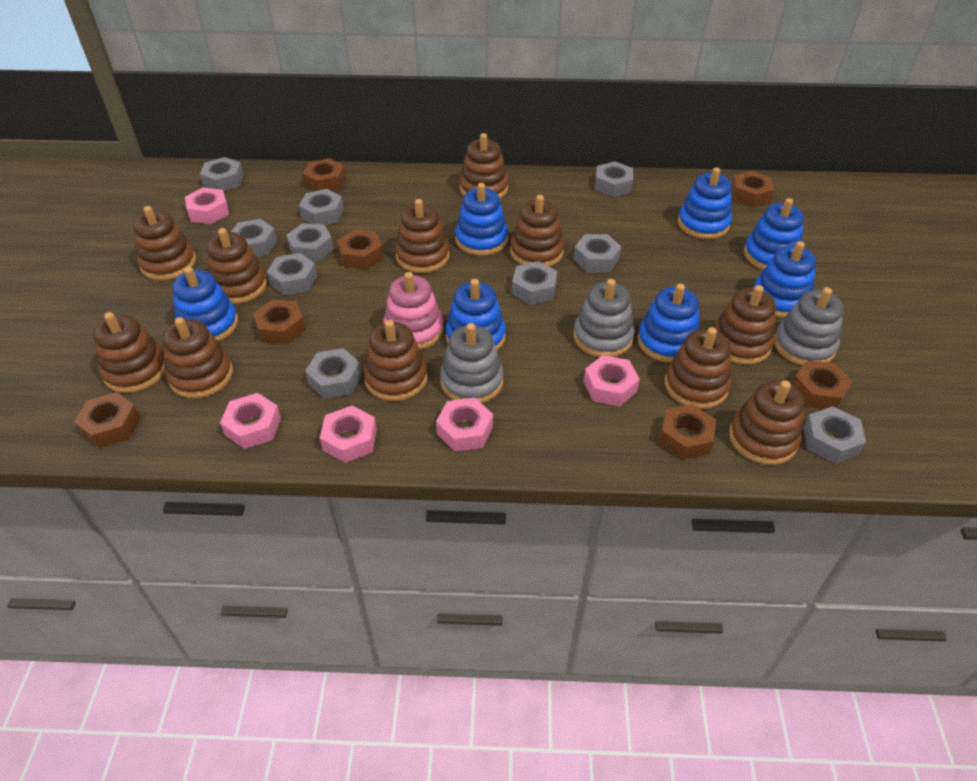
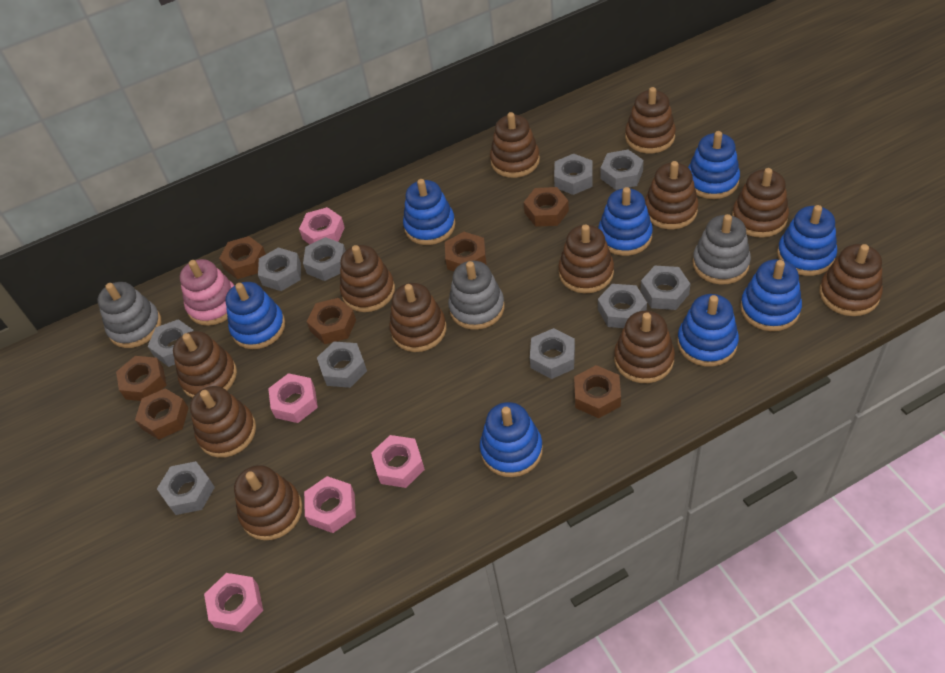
blue stacking toy: [172,267,238,342] [445,279,506,351] [455,183,508,256] [637,284,700,363] [678,167,732,239] [744,198,804,270] [753,241,816,318] = 7 -> [225,282,285,349] [403,179,455,245] [480,402,543,477] [598,187,653,256] [677,294,739,367] [688,131,740,199] [740,259,802,331] [777,205,837,276] = 8
brown stacking toy: [93,312,165,393] [133,206,196,280] [162,317,233,398] [206,228,267,304] [363,320,428,401] [395,199,450,273] [459,133,508,199] [510,195,564,267] [665,327,731,409] [713,285,776,365] [729,380,804,465] = 11 -> [173,331,237,398] [190,386,256,458] [234,465,302,540] [340,245,395,312] [389,283,446,352] [490,112,540,178] [558,224,614,293] [614,311,675,383] [625,87,676,153] [645,161,698,229] [732,168,789,238] [820,244,883,316] = 12

